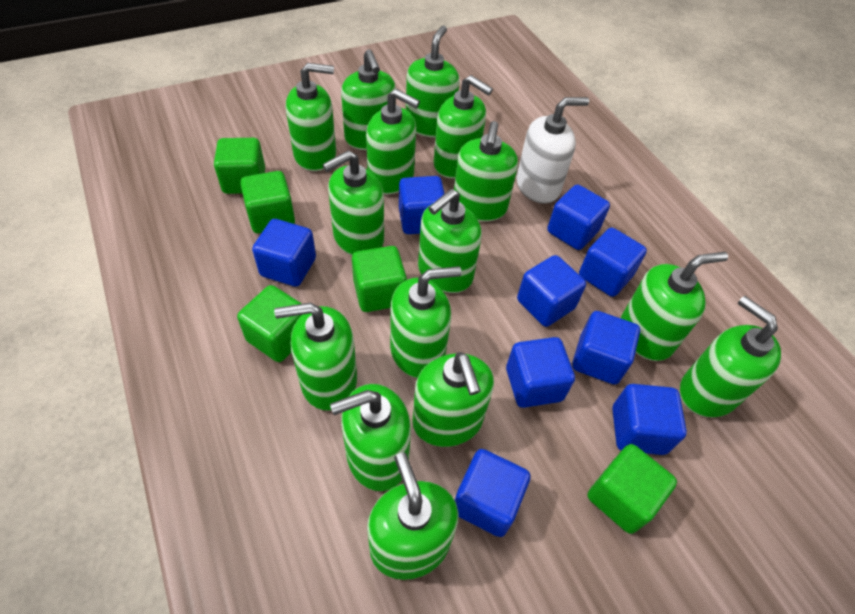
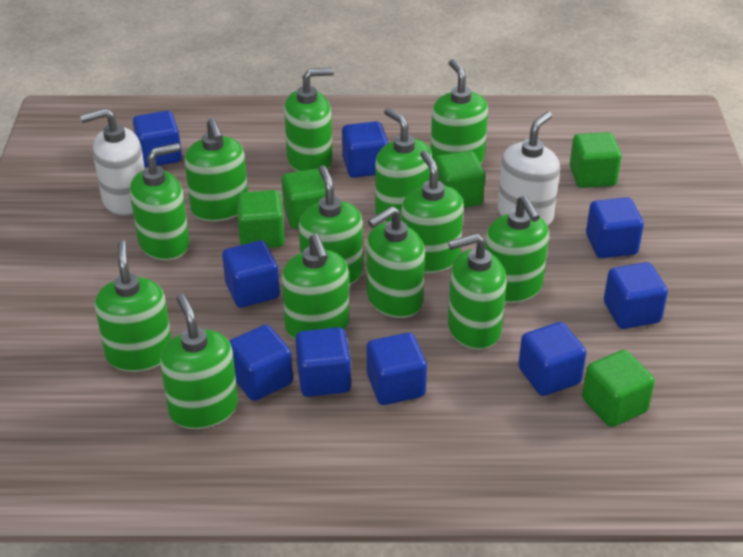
green soap dispenser: [274,302,357,411] [286,63,336,171] [322,150,384,255] [330,384,411,491] [341,49,396,150] [366,89,420,194] [367,452,458,580] [390,266,462,378] [406,26,460,138] [412,352,494,447] [418,189,482,293] [434,75,493,178] [454,121,518,222] [621,252,728,361] [680,296,781,418] = 15 -> [95,240,172,372] [130,143,190,260] [160,294,238,429] [184,118,248,222] [282,234,349,340] [284,68,334,172] [299,166,363,286] [367,206,425,318] [375,108,432,223] [401,150,464,273] [430,59,488,164] [448,233,506,350] [485,195,549,303] = 13
white soap dispenser: [516,97,589,204] = 1 -> [80,108,145,216] [497,112,560,226] = 2

